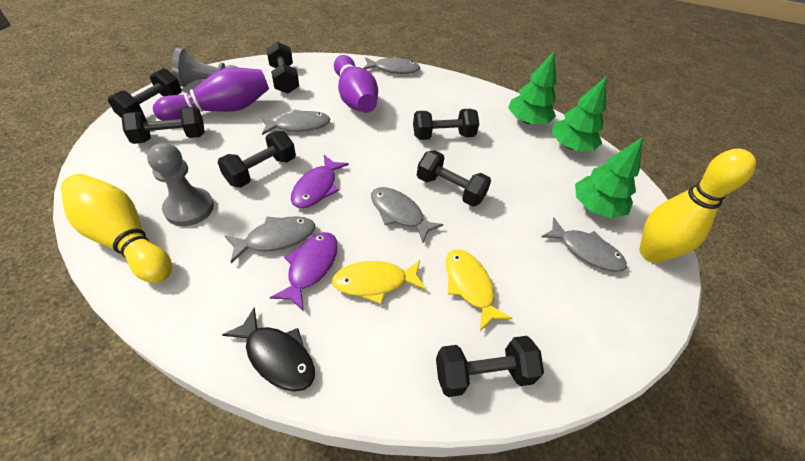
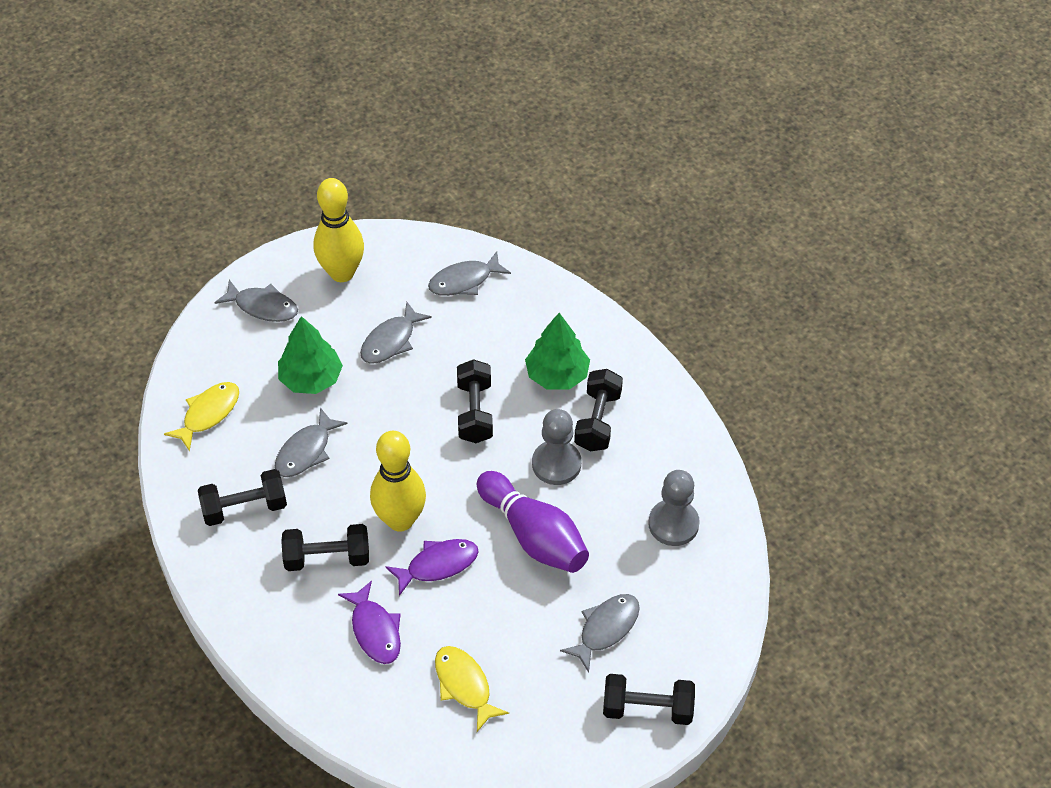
black dumbbell: [108,68,182,118] [121,107,205,144] [218,131,296,188] [266,42,299,93] [413,109,479,140] [417,150,491,207] [436,336,544,397] = 7 -> [198,469,287,526] [281,524,369,571] [457,359,493,443] [574,369,623,451] [603,674,695,725] = 5
black fish: [222,308,315,391] = 1 -> none = 0
green tree: [508,52,557,124] [551,77,606,151] [575,137,643,218] = 3 -> [278,316,343,394] [525,313,590,390] = 2
purple bowling pin: [153,67,269,121] [334,55,378,113] = 2 -> [477,471,589,573] = 1

